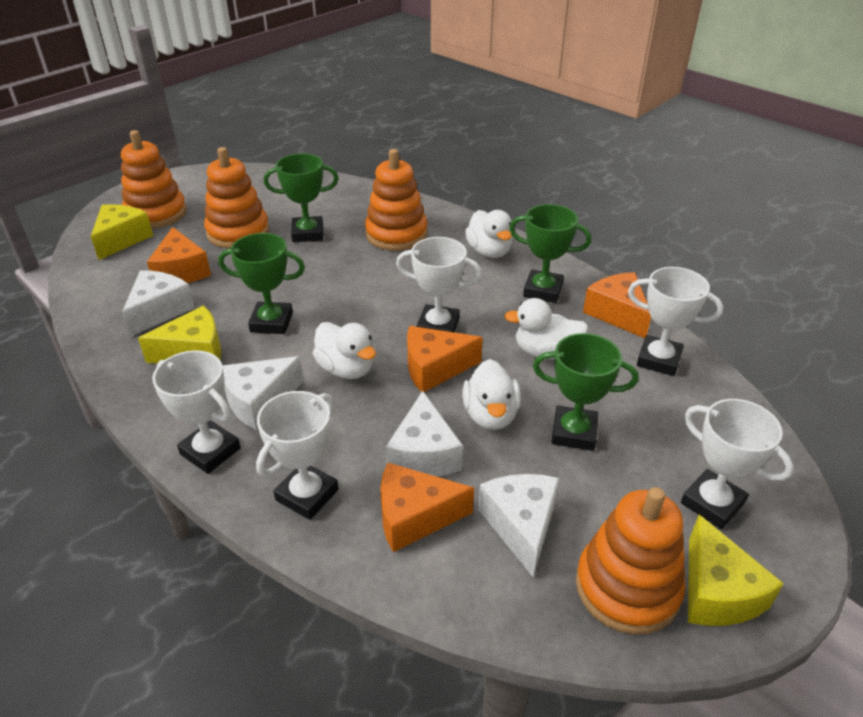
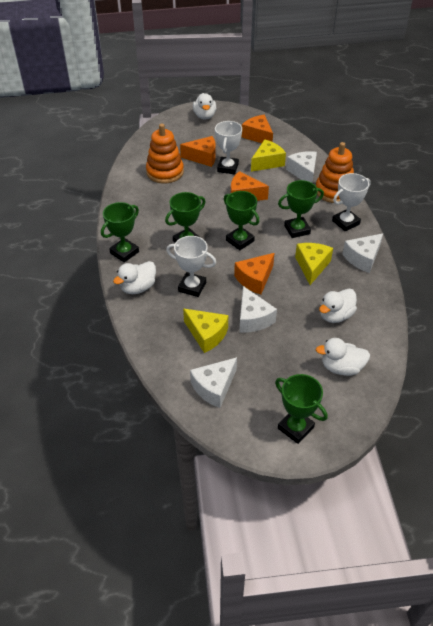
green trophy: [218,233,305,334] [264,153,339,242] [509,204,591,303] [533,333,638,451] = 4 -> [101,202,139,263] [165,192,205,243] [224,191,259,250] [275,374,328,444] [278,180,324,238] = 5
orange stacking toy: [121,130,187,229] [204,147,269,249] [365,149,427,251] [576,487,686,635] = 4 -> [146,124,184,184] [316,142,354,203] = 2
white trophy: [152,350,241,474] [256,391,339,520] [396,237,482,332] [628,267,724,376] [681,399,794,529] = 5 -> [166,236,216,297] [215,121,242,174] [332,173,371,231] = 3

